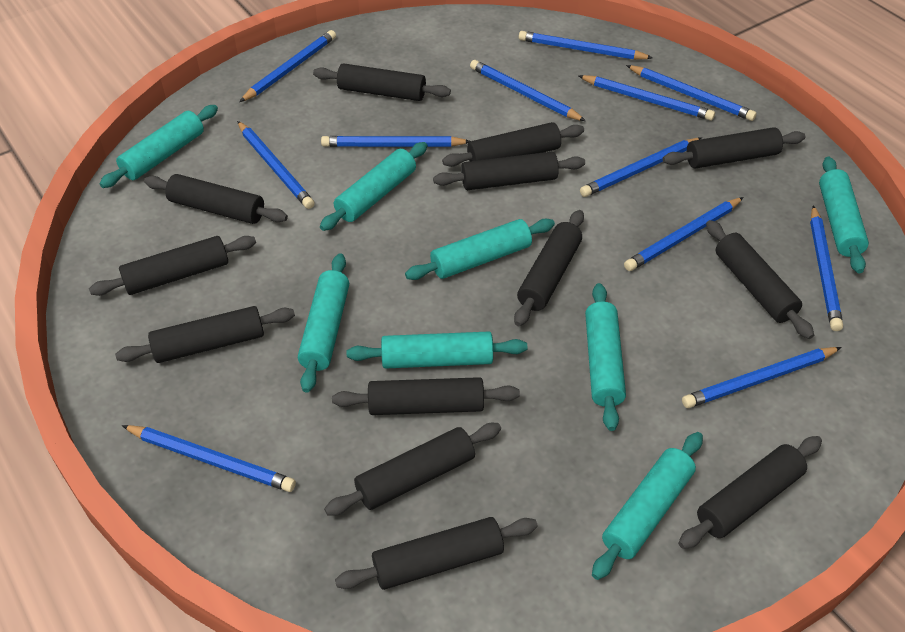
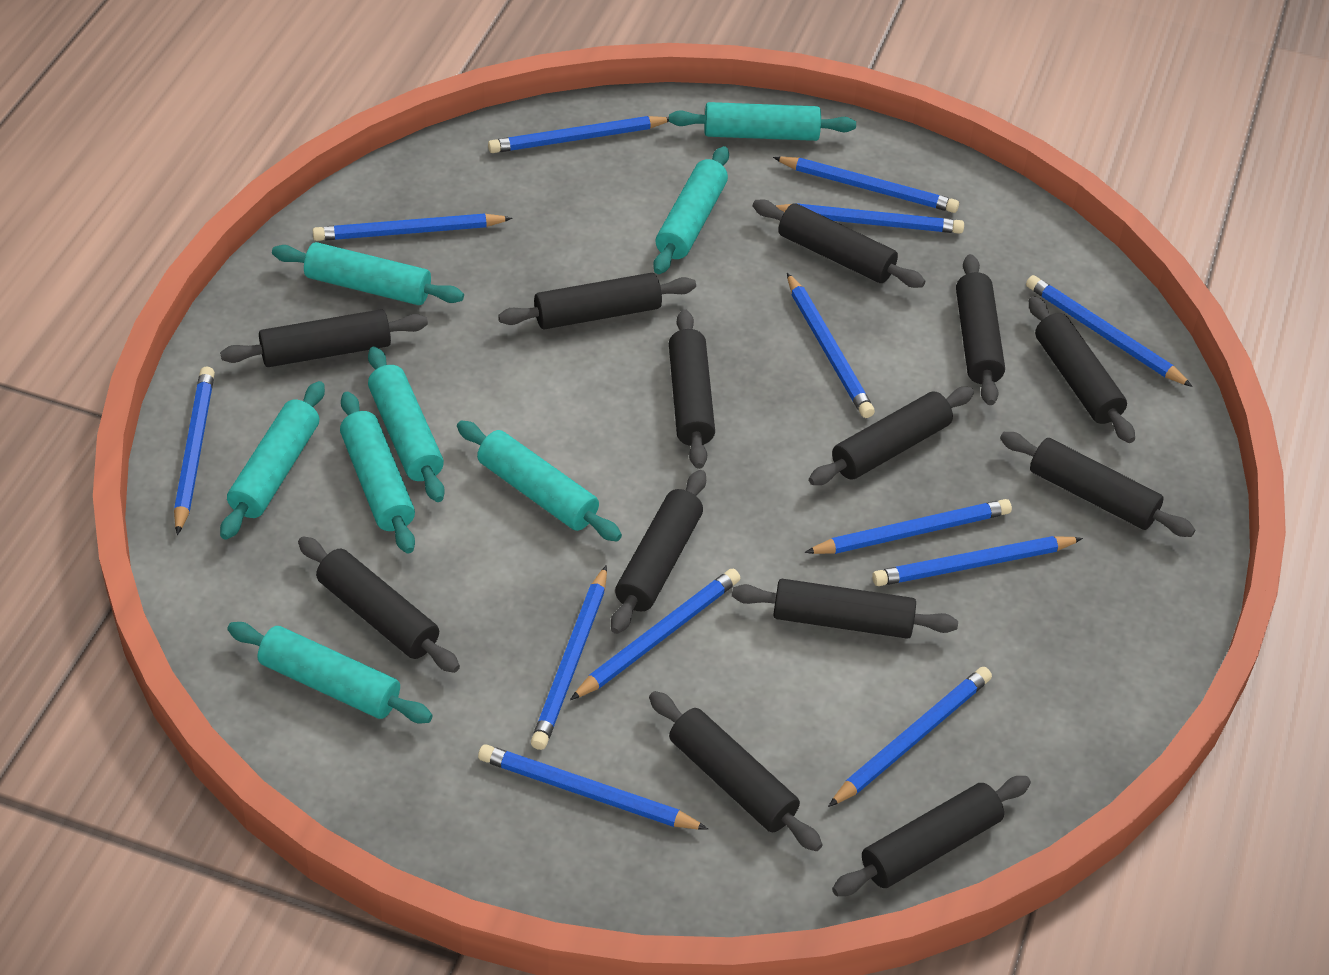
blue pencil: [122,425,296,492] [237,121,314,209] [240,30,336,102] [321,136,470,147] [470,60,586,121] [519,31,653,60] [578,75,715,121] [580,138,702,197] [624,197,744,271] [626,65,757,121] [682,347,842,408] [810,205,843,331] = 12 -> [174,366,215,535] [312,213,513,241] [478,744,708,830] [488,116,669,153] [531,565,607,750] [570,569,740,700] [773,157,959,213] [775,203,964,234] [787,273,875,418] [805,499,1012,554] [828,667,992,807] [872,536,1083,586] [1026,275,1193,387] = 13

